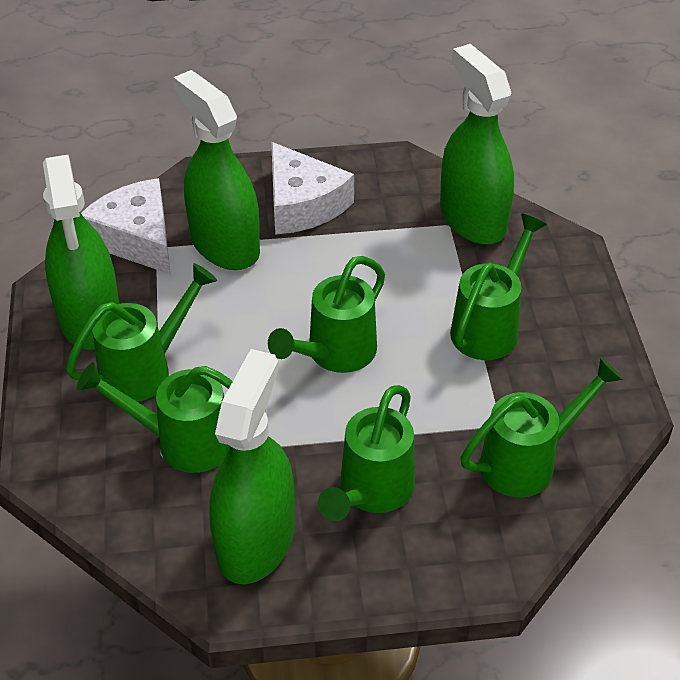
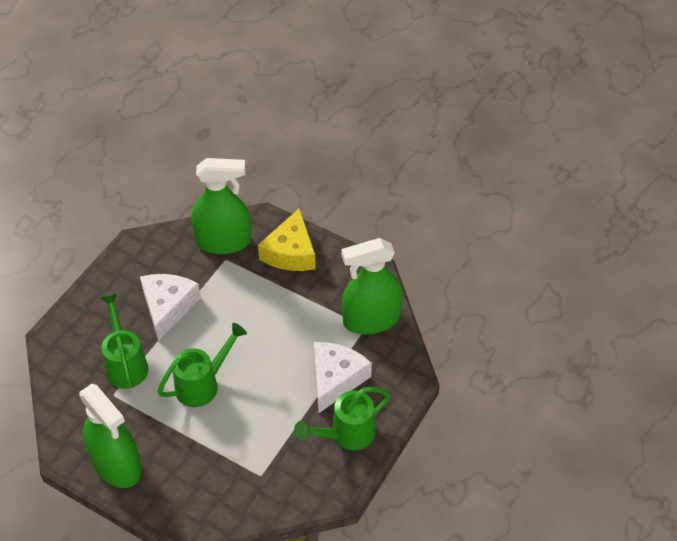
green spray bottle: [43,155,120,350] [173,70,260,270] [209,349,294,584] [440,44,514,245] = 4 -> [79,384,142,488] [191,158,251,254] [341,238,403,334] = 3
green watering can: [66,263,217,402] [77,362,233,473] [268,256,385,373] [318,385,415,521] [450,213,547,360] [460,358,623,498] = 6 -> [100,293,148,389] [157,323,247,407] [294,387,391,450] = 3
yellow cheese: none = 0 -> [258,208,316,271] = 1

